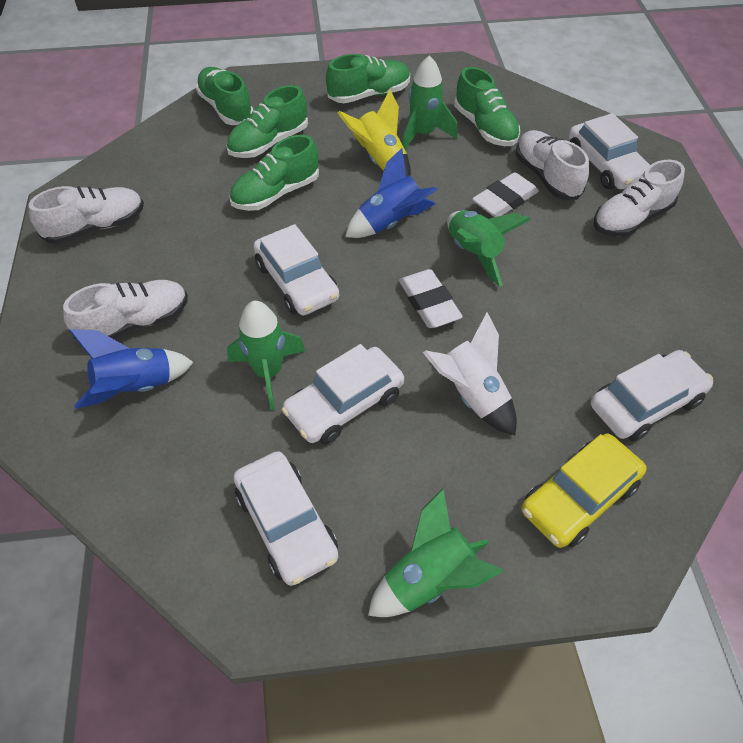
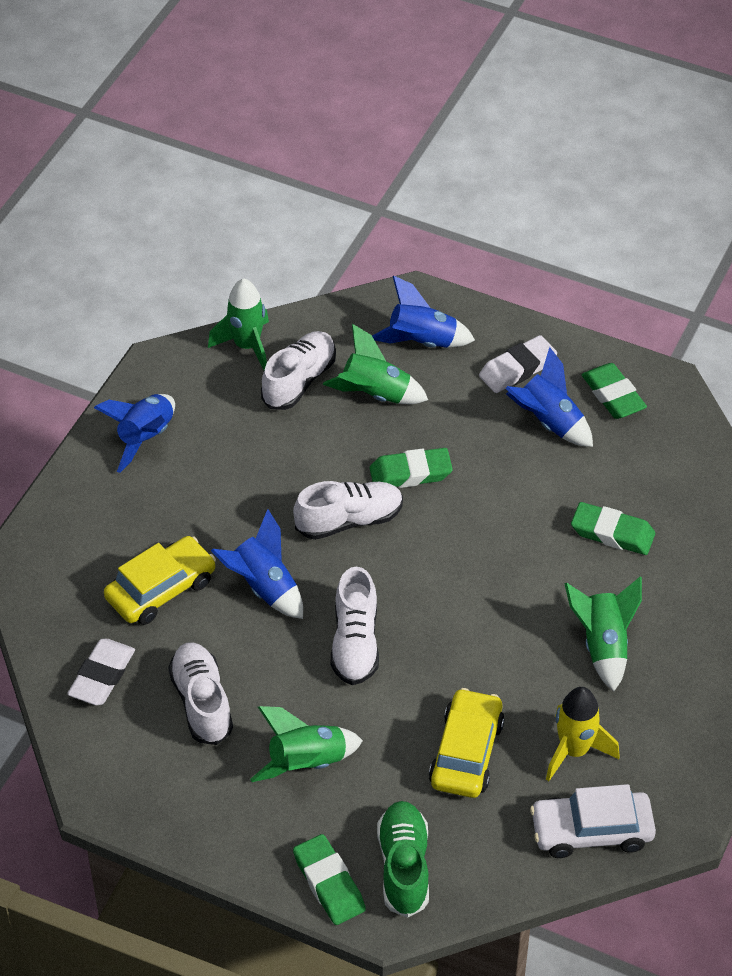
blue rocket: [69,329,194,409] [345,148,438,238] = 2 -> [94,394,175,473] [211,509,303,619] [372,276,475,348] [505,347,593,447] = 4
green eraser: none = 0 -> [293,834,366,925] [370,448,453,488] [571,502,655,555] [582,363,647,419] = 4
green shoe: [196,67,253,125] [226,85,308,158] [229,135,319,211] [326,54,410,103] [454,67,520,146] = 5 -> [377,801,429,918] = 1
white car: [234,451,339,586] [254,224,339,315] [282,344,404,444] [569,113,650,189] [591,350,713,441] = 5 -> [530,784,656,858] = 1
white rocket: [423,312,517,435] = 1 -> none = 0
yellow car: [521,434,647,548] = 1 -> [104,536,216,625] [429,688,504,798] = 2

